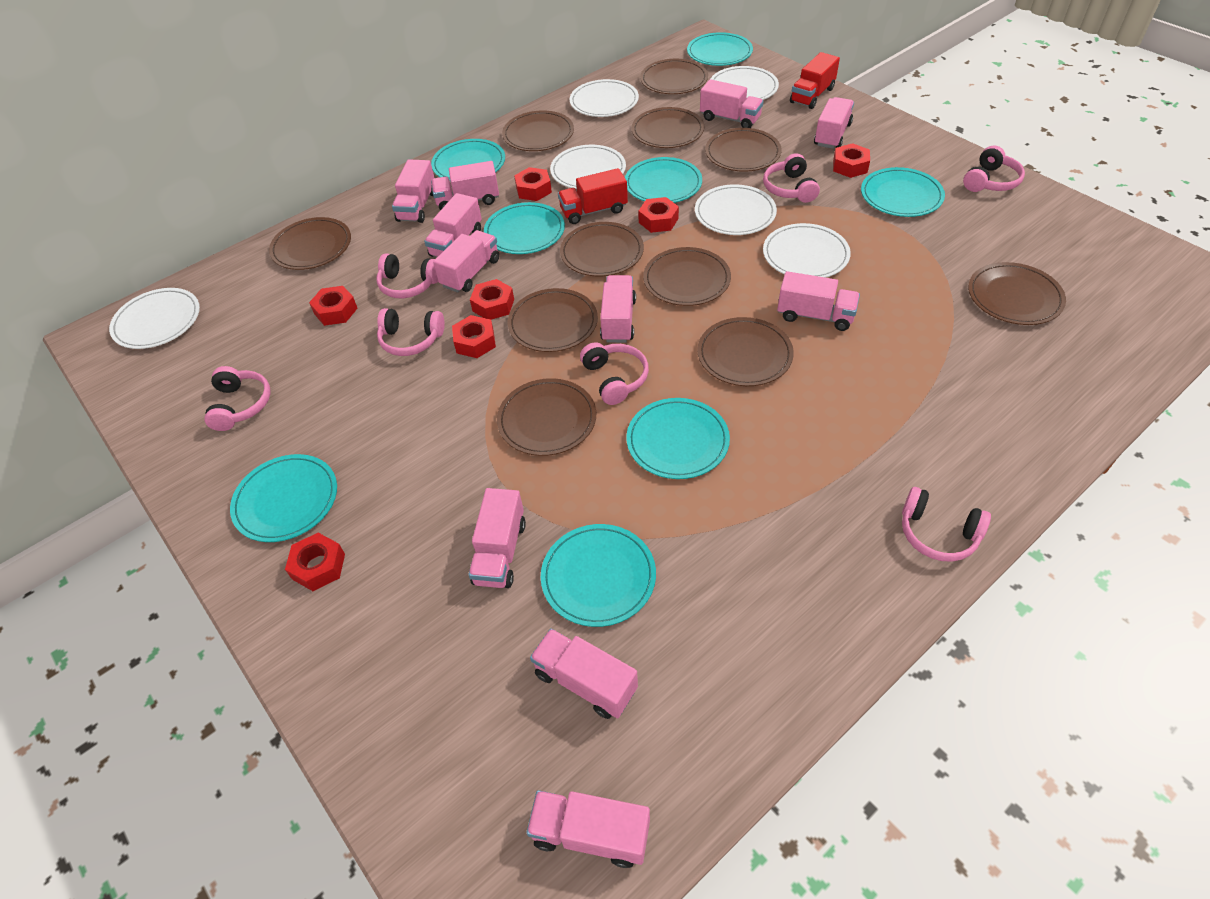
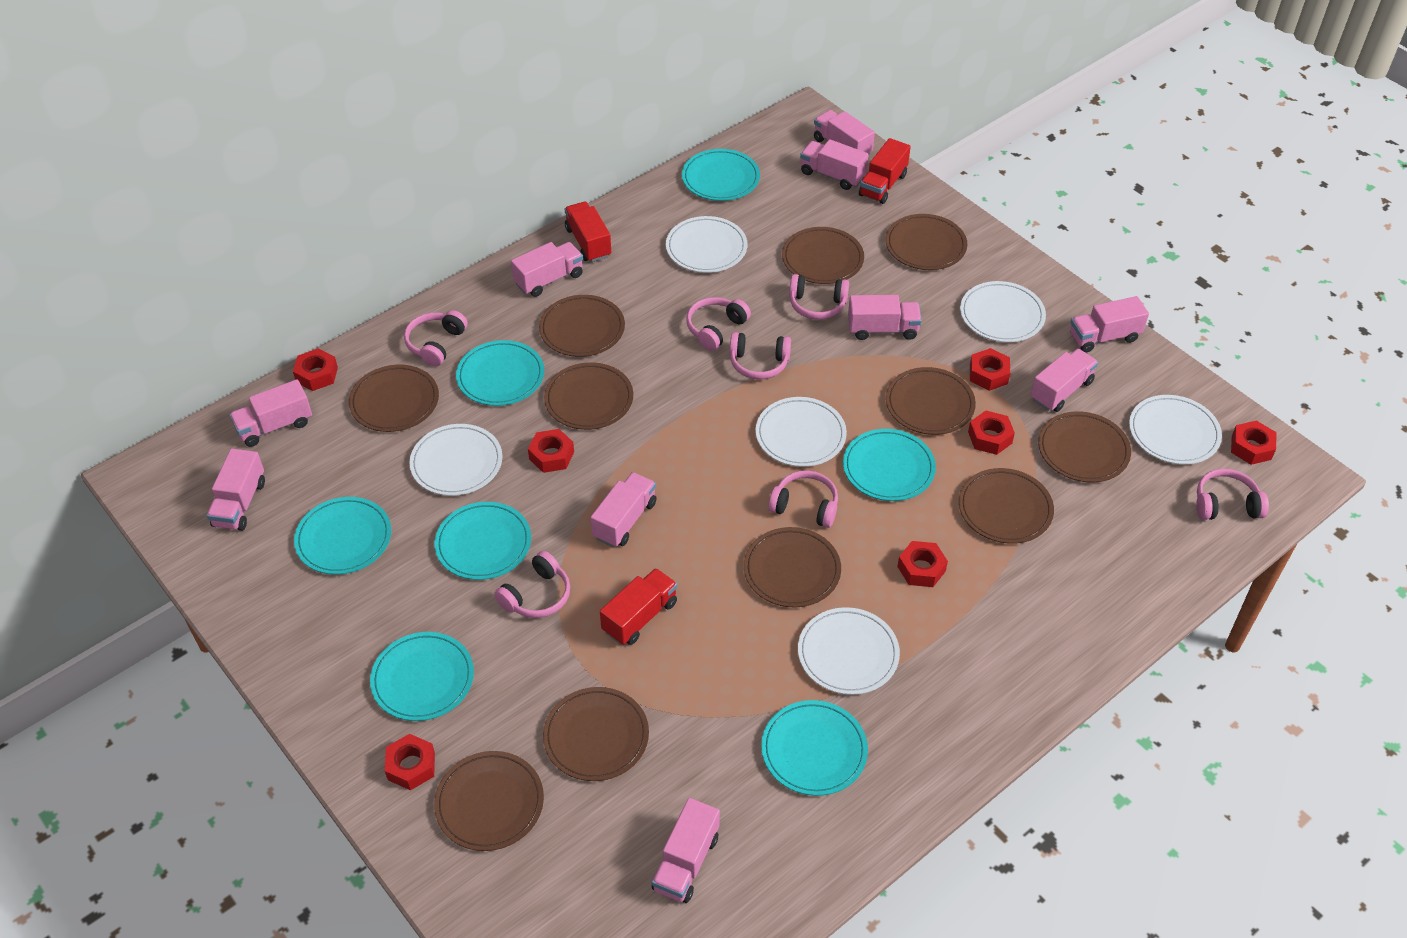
pink truck: [392,160,434,223] [424,193,482,257] [431,161,499,210] [433,230,499,293] [468,488,526,588] [526,790,650,868] [530,628,638,719] [600,275,636,343] [700,79,763,128] [777,271,860,331] [814,97,854,149] = 11 -> [207,449,265,531] [229,379,312,447] [511,242,583,297] [591,472,657,548] [652,798,720,903] [800,139,869,190] [814,110,875,156] [848,295,922,340] [1031,349,1098,412] [1070,296,1149,353] = 10
red truck: [558,168,628,224] [790,52,840,109] = 2 -> [565,202,611,262] [600,568,677,645] [859,138,911,204] = 3
turquoise plate: [230,454,337,542] [431,139,505,180] [484,202,565,254] [541,524,656,627] [625,157,702,203] [626,398,730,479] [687,32,753,66] [861,167,945,217] = 8 -> [294,497,391,575] [370,632,474,721] [434,502,531,580] [456,340,544,406] [682,149,760,201] [761,700,868,796] [843,429,936,501] = 7

